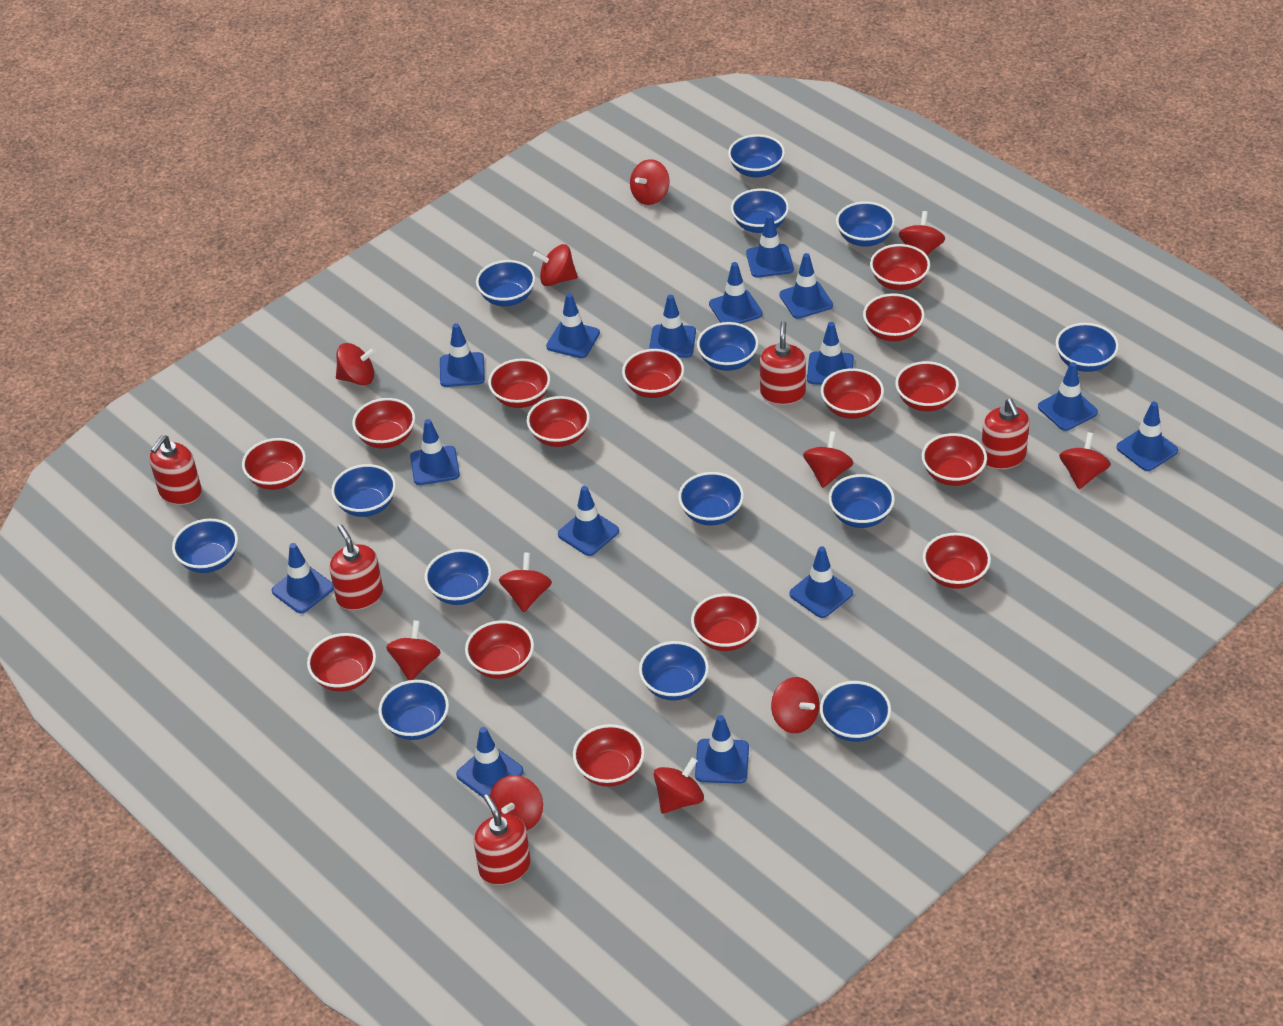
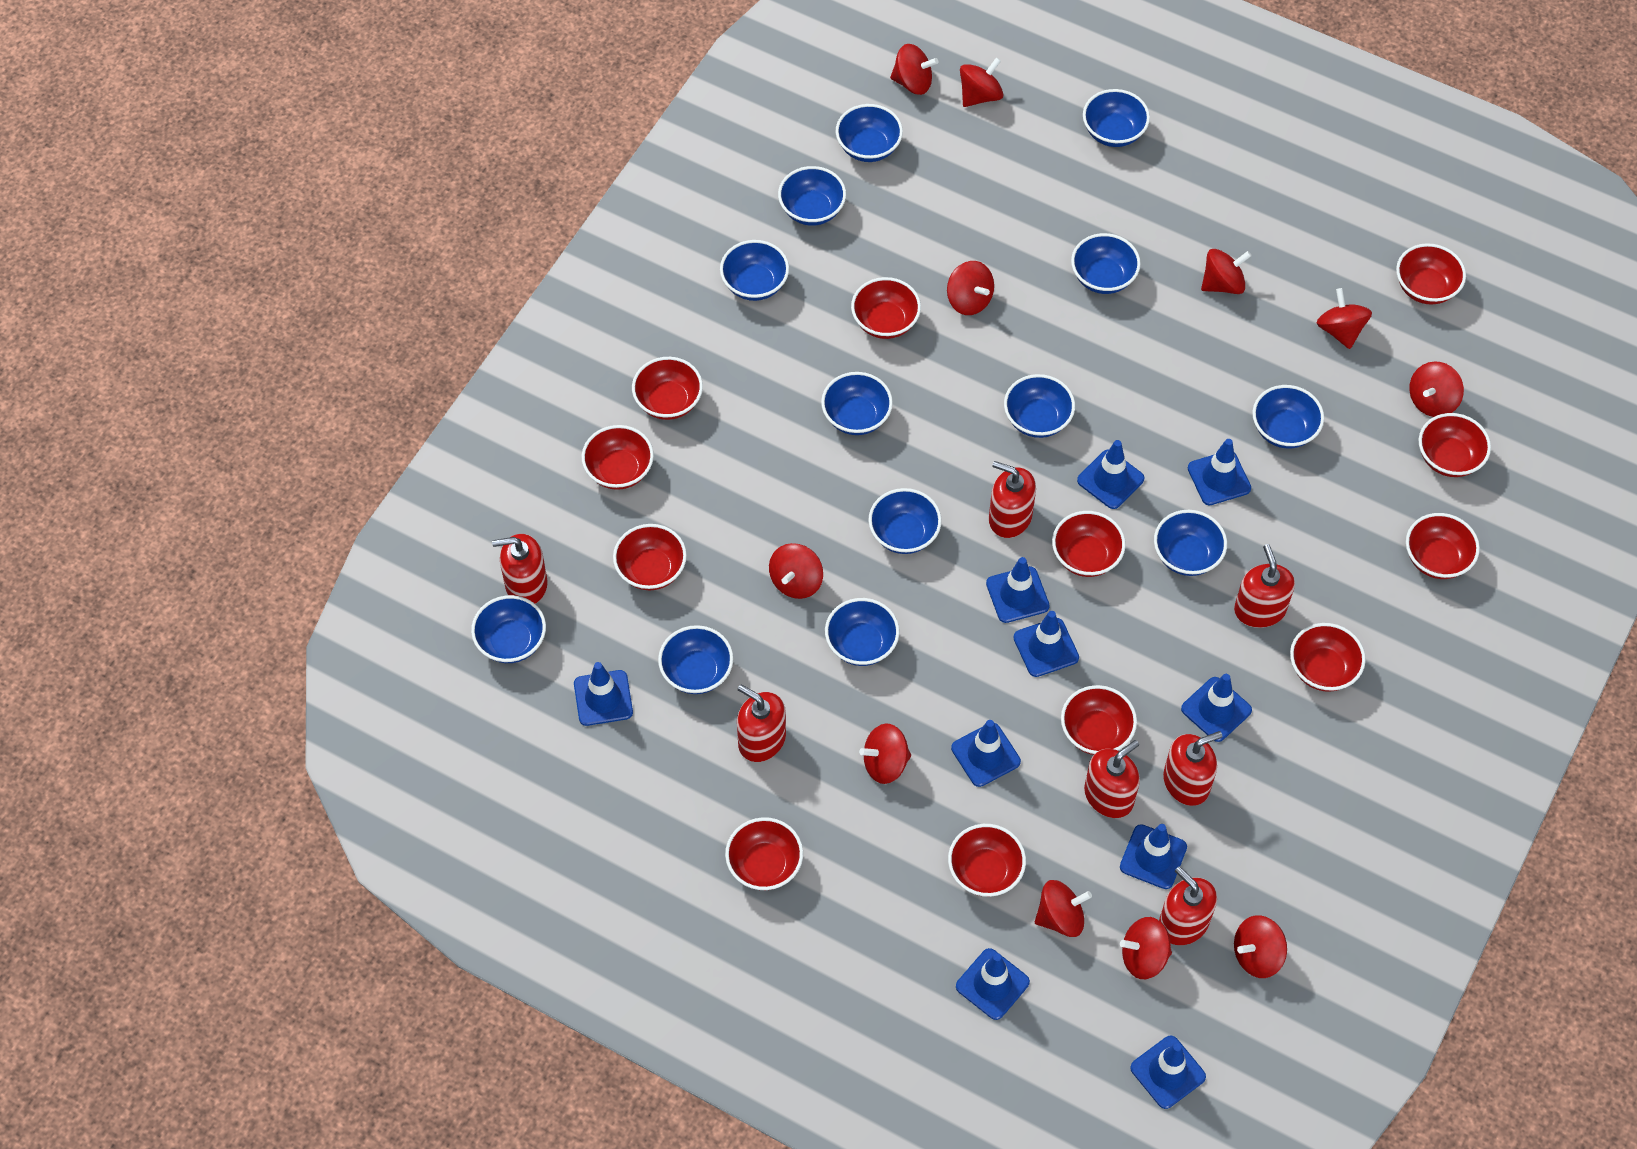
blue bowl: [172,519,238,573] [331,464,396,517] [378,680,449,740] [424,549,492,605] [476,260,536,306] [639,641,709,701] [678,472,744,525] [697,322,759,371] [728,134,785,178] [731,189,789,233] [820,681,891,742] [828,474,895,528] [836,201,895,247] [1056,323,1119,372] = 14 -> [471,595,546,663] [658,625,733,694] [720,240,789,301] [778,166,846,226] [821,372,893,435] [825,598,900,666] [836,104,903,162] [868,488,942,554] [1004,374,1075,438] [1071,233,1141,294] [1083,89,1150,147] [1154,510,1227,576] [1252,385,1324,448] = 13
blue traffic cone: [272,543,334,614] [410,419,460,485] [440,323,485,387] [456,727,523,797] [546,293,600,358] [558,486,619,556] [649,295,696,358] [695,715,749,784] [709,262,763,324] [746,214,794,278] [779,253,833,319] [789,546,853,618] [807,322,854,385] [1038,362,1098,431] [1116,402,1178,471] = 15 -> [574,662,633,726] [951,720,1021,787] [956,948,1030,1020] [986,557,1050,623] [1013,611,1079,677] [1077,440,1145,509] [1120,824,1187,889] [1130,1036,1206,1109] [1181,674,1252,742] [1188,439,1251,505] = 10
red bowl: [242,438,306,490] [307,633,376,692] [352,398,415,448] [465,620,534,679] [488,358,550,408] [527,396,590,447] [573,724,645,787] [622,349,684,398] [691,593,760,651] [821,368,884,419] [863,293,925,341] [870,244,930,290] [895,361,959,411] [922,433,987,486] [923,533,991,589] = 15 -> [581,425,654,490] [613,524,687,590] [632,357,703,420] [725,817,803,890] [851,277,921,339] [948,824,1026,897] [1052,511,1126,577] [1061,685,1137,755] [1290,623,1366,692] [1396,243,1466,305] [1406,513,1480,579] [1419,413,1491,477] = 12
red soap dispenser: [149,435,202,505] [330,524,383,610] [474,794,531,885] [760,321,806,405] [981,399,1029,469] = 5 -> [492,534,548,604] [737,684,786,762] [989,461,1036,538] [1084,740,1140,818] [1159,866,1217,945] [1163,731,1222,806] [1234,544,1295,628] = 7

